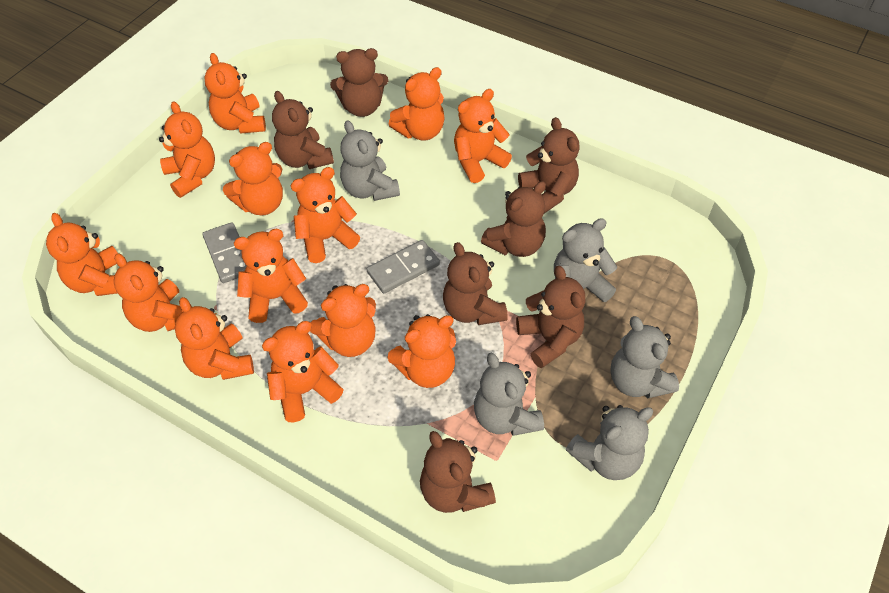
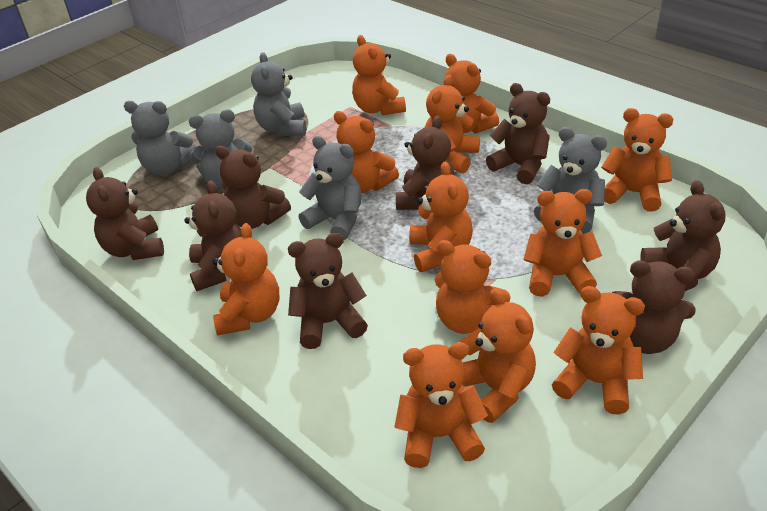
brown teddy bear: [272,91,334,169] [330,48,388,117] [420,431,496,513] [443,242,507,325] [481,181,546,257] [516,266,585,368] [518,117,580,214] = 7 -> [86,167,164,260] [184,180,241,291] [215,146,291,229] [288,233,368,349] [396,115,455,210] [486,83,550,184] [612,261,696,354] [640,180,726,291] = 8
grey domino: [202,222,246,283] [367,240,440,293] = 2 -> none = 0
orange teddy bear: [46,213,117,296] [114,253,192,332] [159,101,215,198] [175,297,254,380] [204,53,266,134] [223,142,283,215] [234,229,308,323] [262,321,344,422] [291,167,360,263] [310,284,376,357] [387,314,456,388] [388,67,445,141] [454,89,512,183] = 13 -> [213,223,279,336] [334,111,399,193] [352,35,406,115] [394,342,488,468] [409,162,473,272] [424,75,480,173] [435,240,511,334] [445,54,499,134] [460,288,536,423] [523,189,602,297] [552,286,645,415] [601,108,673,212] = 12

